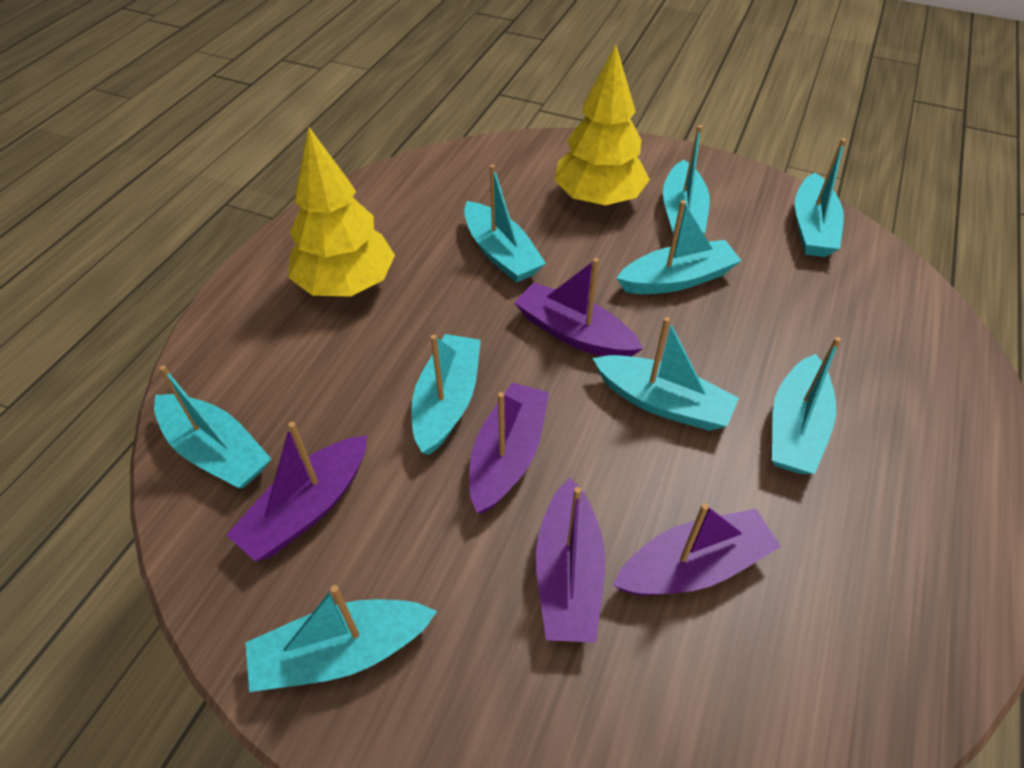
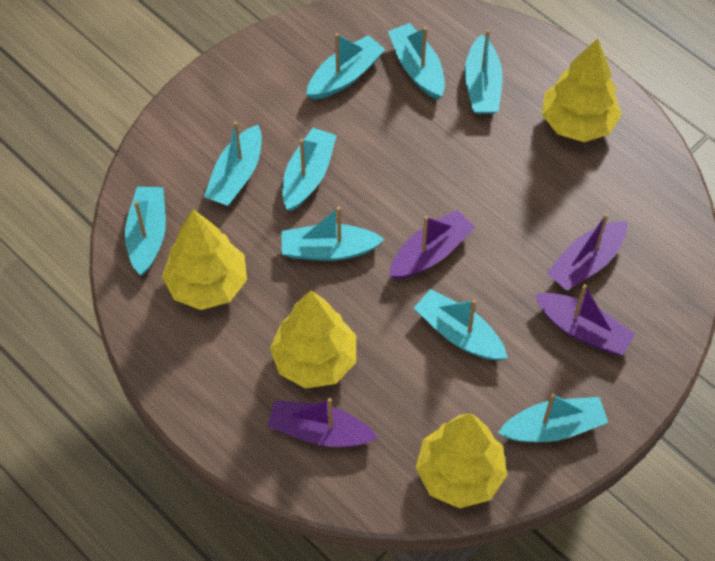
purple boat: [226,422,367,561] [469,382,549,513] [514,258,643,357] [536,478,605,643] [613,503,781,595] = 5 -> [267,398,378,447] [389,210,475,279] [534,284,635,355] [547,214,627,291] = 4
yellow tree: [288,127,395,297] [554,45,650,206] = 2 -> [162,209,247,310] [270,290,356,389] [416,413,507,508] [542,38,622,142] = 4

